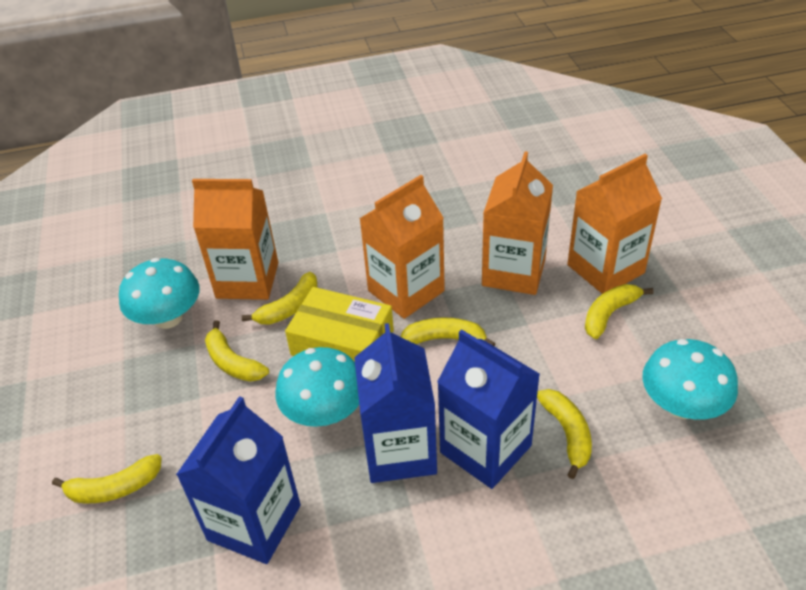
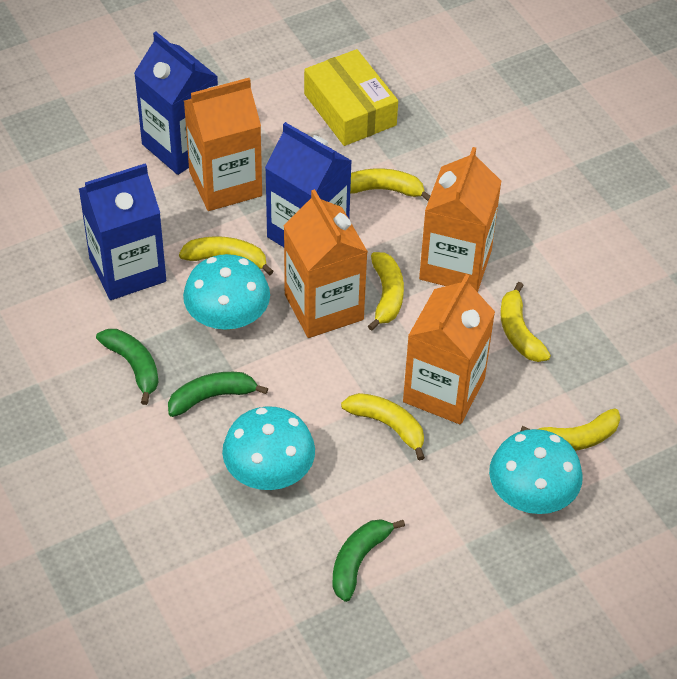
green banana: none = 0 -> [96,329,159,405] [168,372,268,417] [332,519,405,602] = 3

